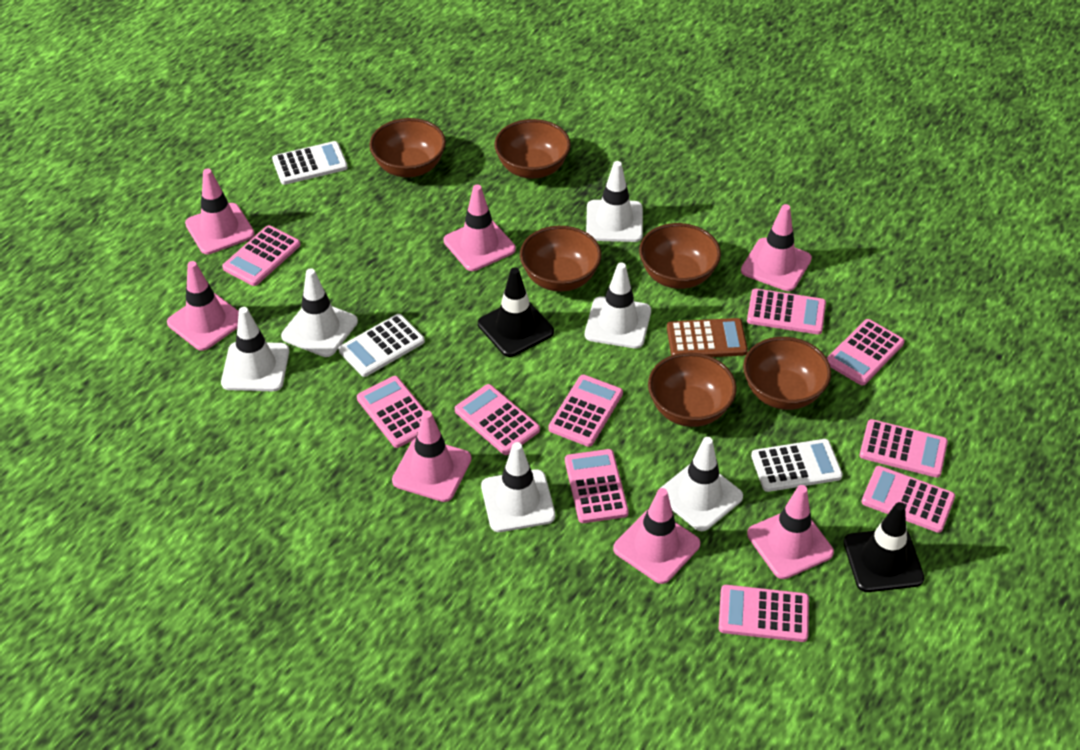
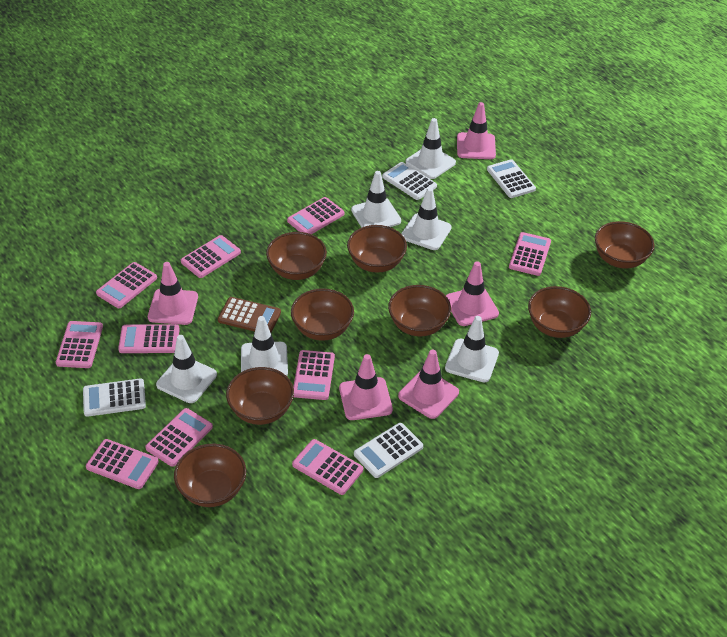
black traffic cone: [478,267,554,357] [843,502,925,592] = 2 -> none = 0
brown bowl: [369,118,446,178] [494,119,571,179] [520,226,601,291] [639,223,721,289] [648,353,737,427] [743,337,831,410] = 6 -> [174,444,246,507] [226,367,294,425] [266,232,327,280] [291,288,354,341] [347,225,407,273] [388,285,451,337] [528,286,591,338] [595,221,654,268] = 8
pink traffic cone: [167,261,239,351] [185,168,255,254] [392,410,472,502] [444,184,516,271] [613,488,700,584] [741,204,812,291] [747,485,834,579] = 7 -> [148,262,198,325] [339,354,393,420] [398,349,459,419] [446,262,499,326] [457,102,496,159] = 5
white calculator: [272,141,348,185] [339,314,425,377] [751,439,843,492] = 3 -> [83,378,146,417] [354,423,423,478] [382,162,437,200] [487,159,536,198] = 4

